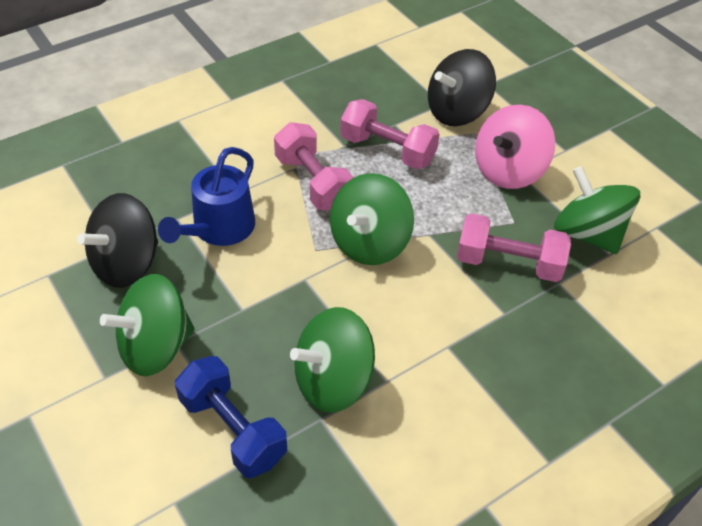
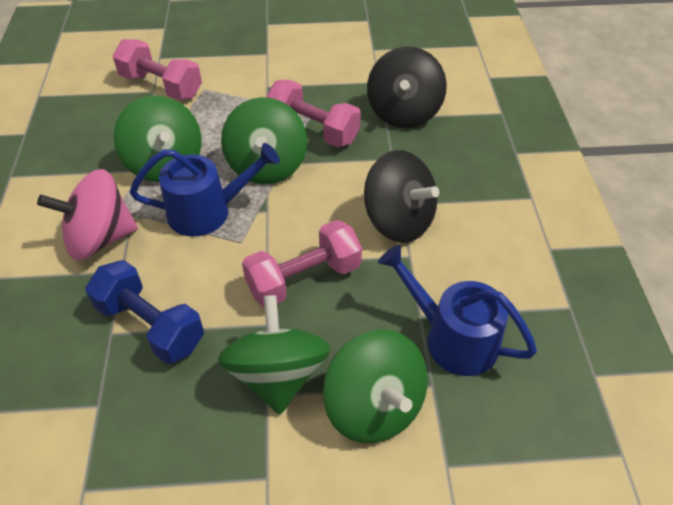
blue watering can: [158,147,255,246] = 1 -> [130,143,280,237] [378,245,537,376] = 2

